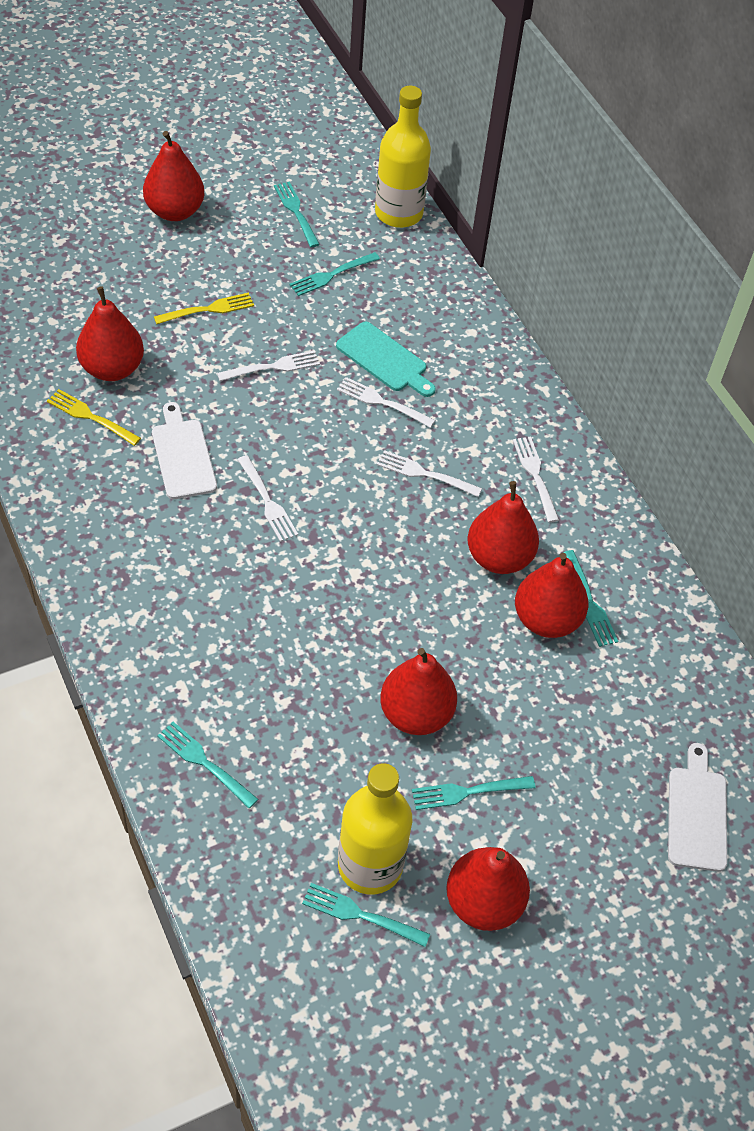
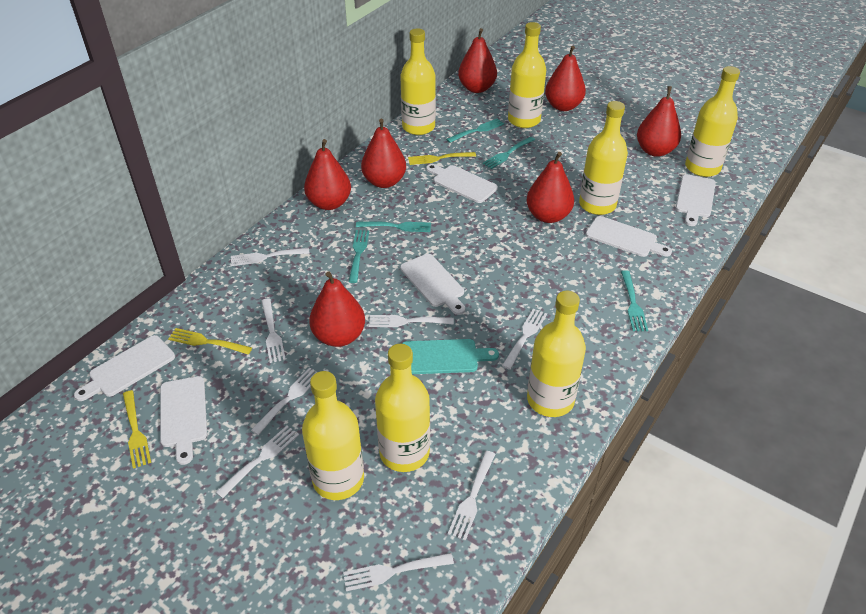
red pear: [76,286,144,381] [143,131,204,221] [380,648,457,735] [446,847,530,931] [467,481,539,574] [515,553,588,638] = 6 -> [304,139,351,210] [309,271,365,347] [361,119,406,188] [458,28,497,93] [526,152,574,223] [545,46,586,111] [637,86,681,157] = 7
turquoise fork: [157,722,258,808] [274,182,320,247] [289,252,380,296] [302,883,430,947] [412,776,535,810] [563,550,618,647] = 6 -> [349,230,369,283] [356,221,431,232] [446,118,504,143] [483,137,535,169] [621,271,648,331] = 5
white cutting board: [152,402,217,499] [668,743,727,872] = 2 -> [74,335,175,401] [160,376,207,465] [400,254,465,315] [426,164,498,203] [586,216,672,257] [676,174,716,226] = 6
white fork: [217,350,320,381] [237,455,298,542] [337,377,435,428] [377,450,482,497] [513,437,559,523] = 5 -> [216,426,299,498] [231,248,310,266] [251,368,317,435] [262,299,286,363] [343,553,454,591] [369,315,454,327] [448,451,496,541] [502,309,547,370] = 8
yellow bottle: [338,763,412,894] [375,86,431,228] = 2 -> [302,371,364,500] [375,344,430,472] [400,28,436,135] [508,22,546,128] [527,291,586,417] [579,101,628,215] [685,66,740,177] = 7
yellow fork: [47,389,141,446] [154,293,254,324] = 2 -> [123,390,151,469] [168,328,252,355] [408,152,476,165] = 3

